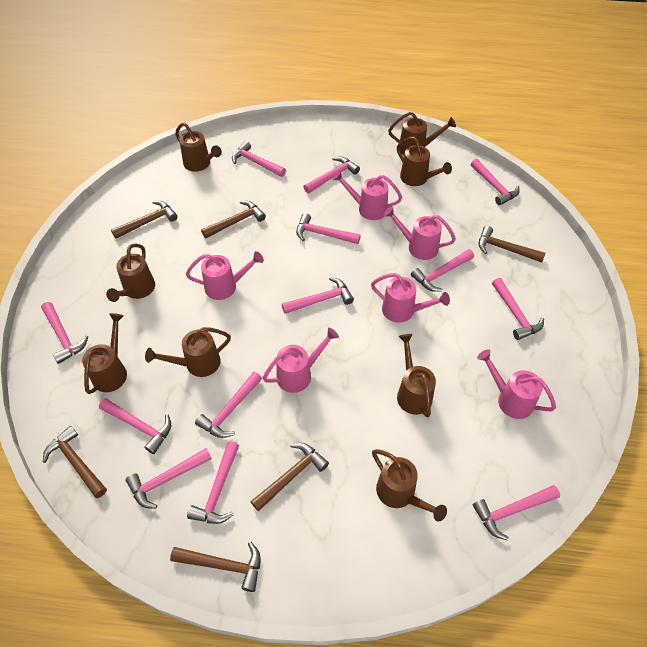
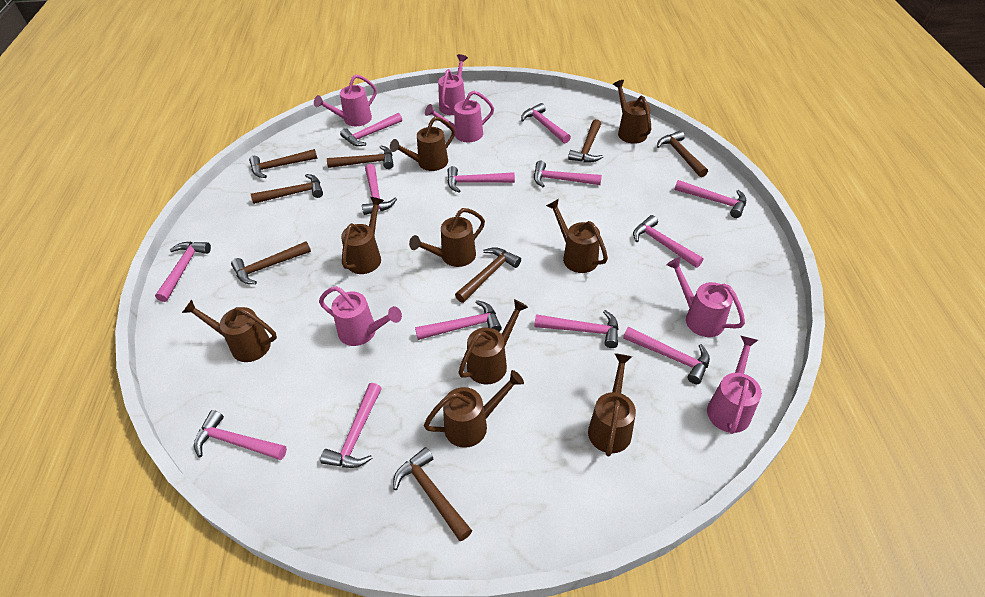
brown hammer: [43,426,107,498] [111,201,178,239] [170,542,261,592] [201,201,266,238] [250,443,329,511] [478,226,546,263] = 6 -> [231,241,311,284] [249,149,318,178] [251,174,323,204] [327,145,394,169] [393,447,472,541] [455,247,521,303] [568,119,603,162] [657,131,708,177] = 8
brown watering can: [82,313,127,394] [106,244,155,302] [145,327,231,377] [175,123,222,172] [372,449,447,521] [388,112,456,155] [397,137,452,186] [397,334,436,417] = 8 -> [182,299,277,362] [341,197,384,274] [390,117,455,171] [409,208,485,267] [424,370,524,448] [458,299,528,384] [546,199,608,273] [588,353,636,456] [613,80,651,144] = 9

